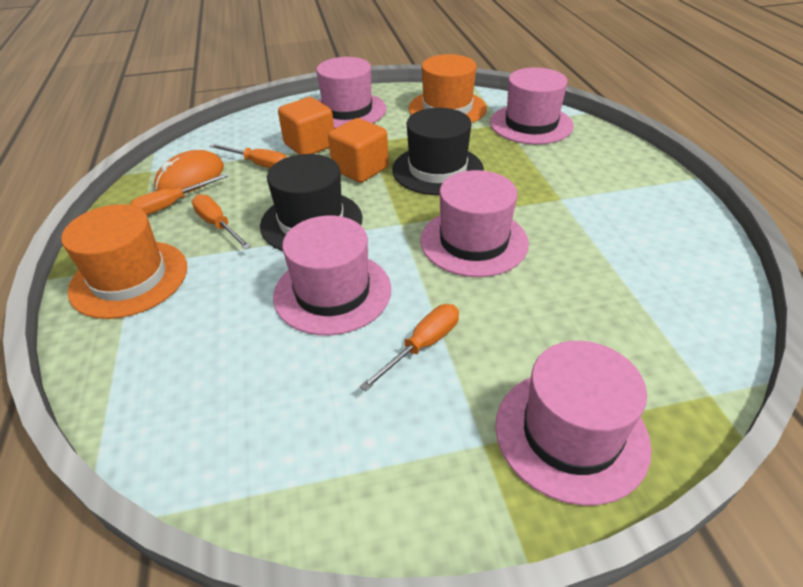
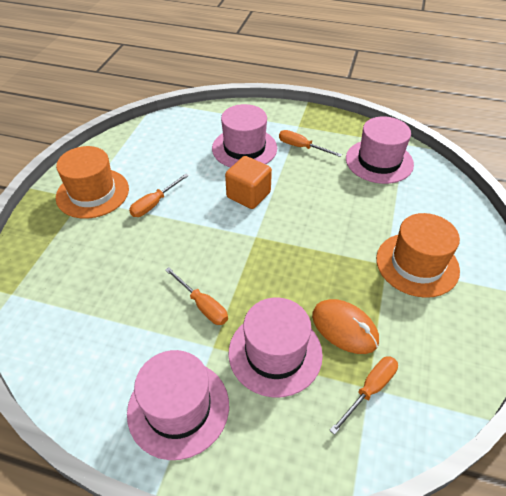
black hat: [260,154,362,251] [392,108,484,195] = 2 -> none = 0
orange cube: [278,97,334,155] [328,118,389,183] = 2 -> [225,156,272,209] = 1
pink hat: [273,216,391,335] [316,57,387,129] [420,170,529,277] [490,67,574,144] [495,341,652,506] = 5 -> [127,350,229,460] [212,104,277,168] [229,298,323,397] [346,116,414,184] = 4

